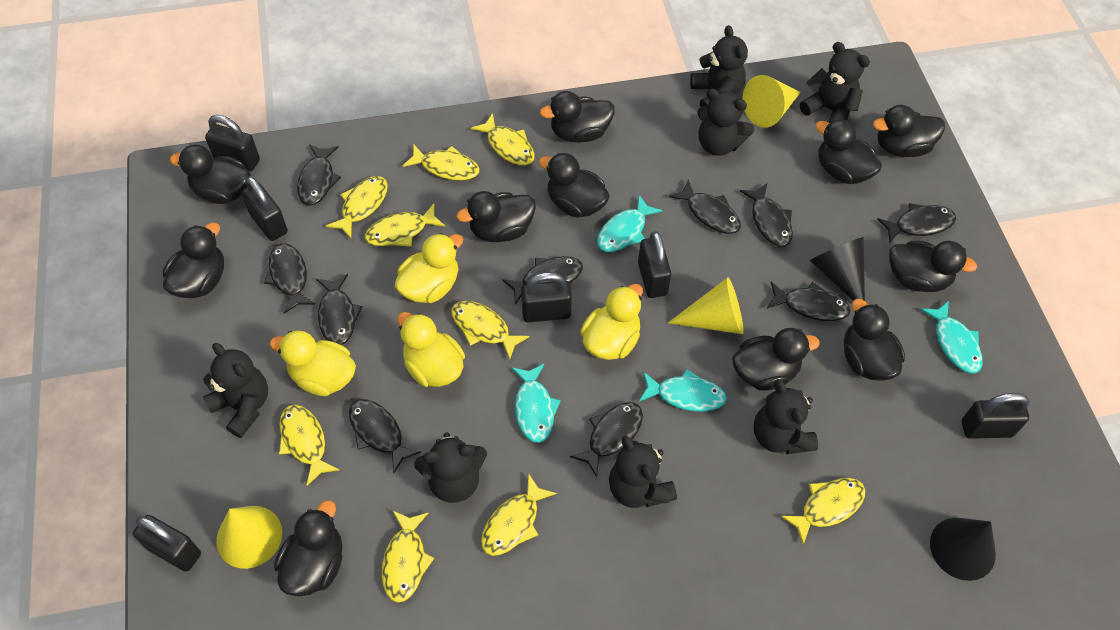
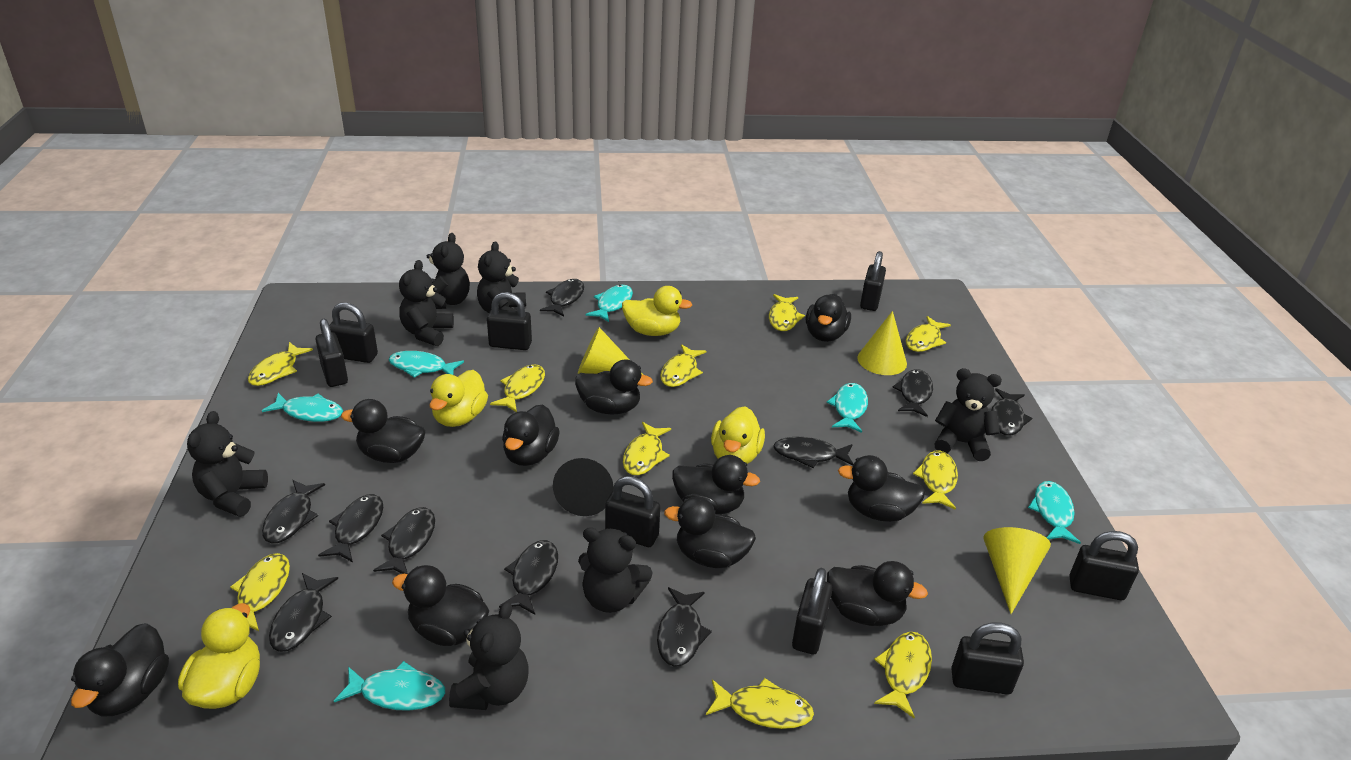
black cone: [810,237,865,301] [930,518,996,581] = 2 -> [553,458,614,516] = 1
black duck: [163,223,224,298] [170,145,250,204] [274,500,342,596] [456,191,536,242] [539,91,615,143] [539,153,610,218] [732,328,820,391] [815,119,882,184] [844,299,905,381] [873,105,945,157] [889,241,977,292] = 11 -> [71,623,169,716] [341,399,426,463] [392,565,489,646] [502,404,560,466] [575,360,653,414] [664,497,756,568] [672,455,760,514] [806,294,851,342] [827,561,928,626] [838,455,926,522] = 10
black padlock: [133,515,201,572] [205,115,260,172] [241,176,288,241] [521,272,572,323] [638,231,671,298] [962,393,1030,439] = 6 -> [316,319,348,387] [329,303,378,363] [487,292,532,350] [605,476,660,547] [792,568,833,655] [860,251,886,311] [951,622,1024,695] [1069,531,1139,600] = 8
turquoise fish: [512,364,561,443] [597,195,662,252] [639,369,727,412] [920,301,983,373] = 4 -> [262,393,343,422] [334,661,445,711] [389,351,464,378] [586,285,633,322] [827,383,868,433] [1028,481,1081,544] = 6
yellow fish: [279,405,339,486] [326,176,388,239] [365,204,445,247] [382,511,434,603] [403,144,479,180] [451,301,529,360] [471,113,535,165] [481,474,557,556] [780,478,865,545] = 9 -> [230,553,290,631] [248,342,313,386] [490,364,545,412] [623,422,671,475] [660,344,707,387] [706,678,814,729] [769,294,805,331] [874,632,932,718] [906,316,951,352] [913,451,958,510] = 10

